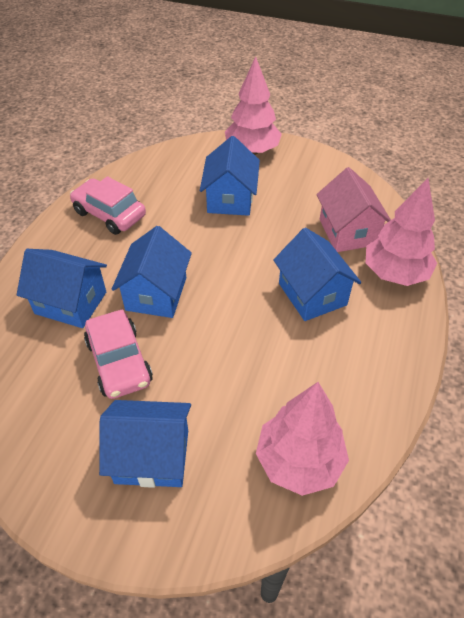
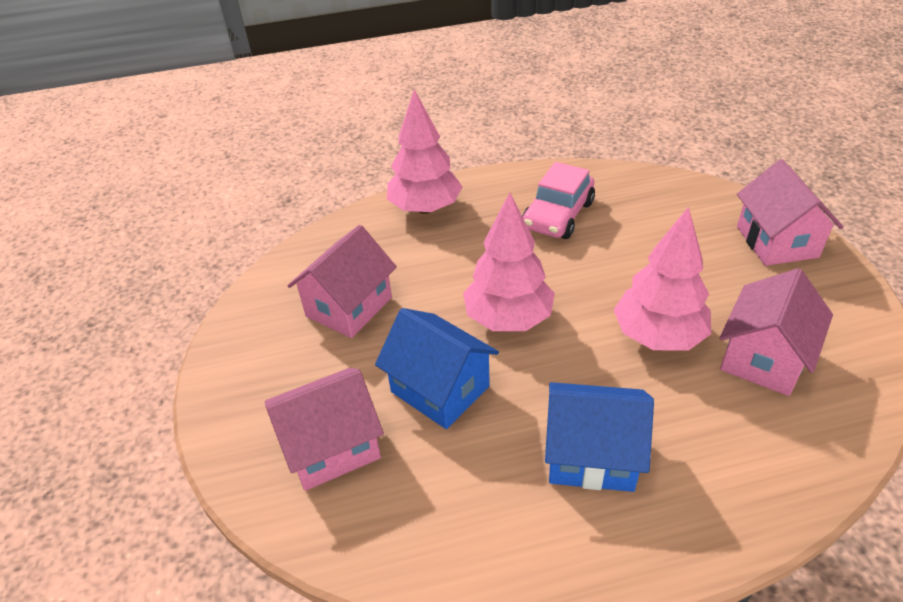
blue house: [17,249,107,328] [99,400,191,488] [111,226,192,318] [200,136,260,216] [273,228,361,321] = 5 -> [375,308,499,429] [545,382,654,492] = 2
pink car: [70,176,146,235] [84,309,153,399] = 2 -> [522,162,595,239] = 1
pink house: [316,167,391,252] = 1 -> [265,368,384,491] [288,225,397,338] [720,268,833,396] [737,159,843,266] = 4

